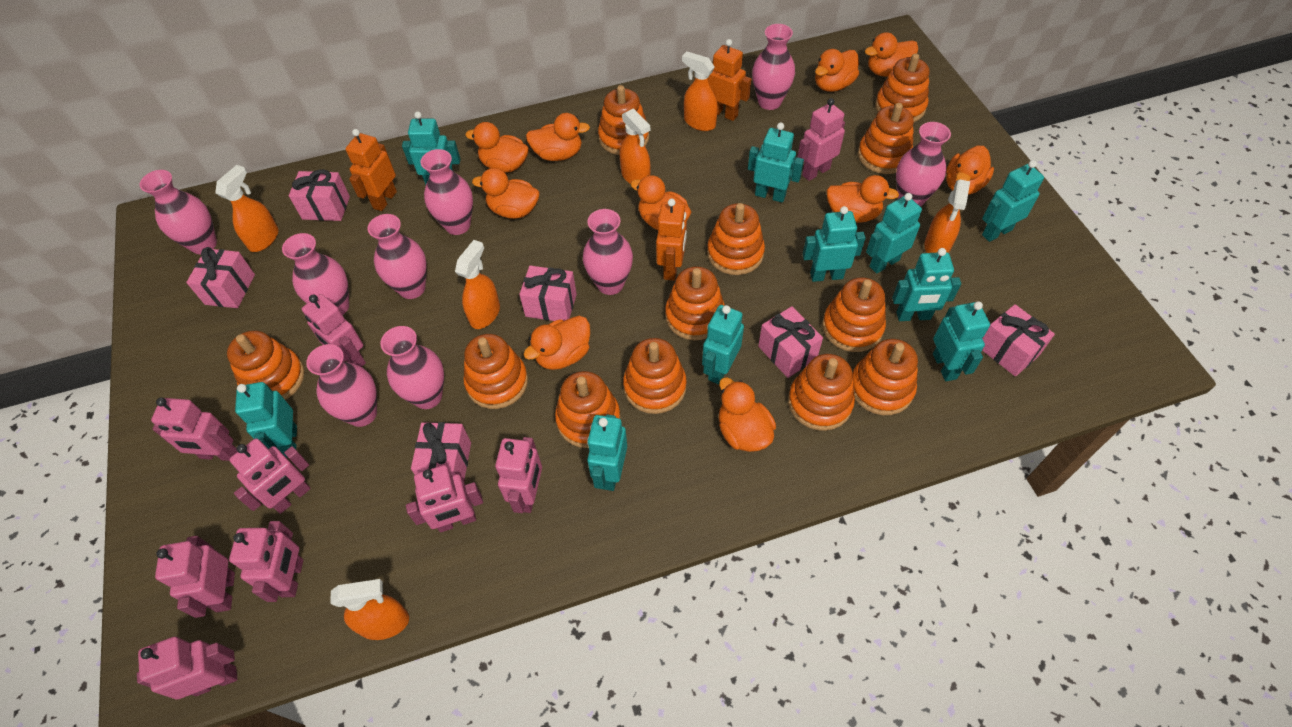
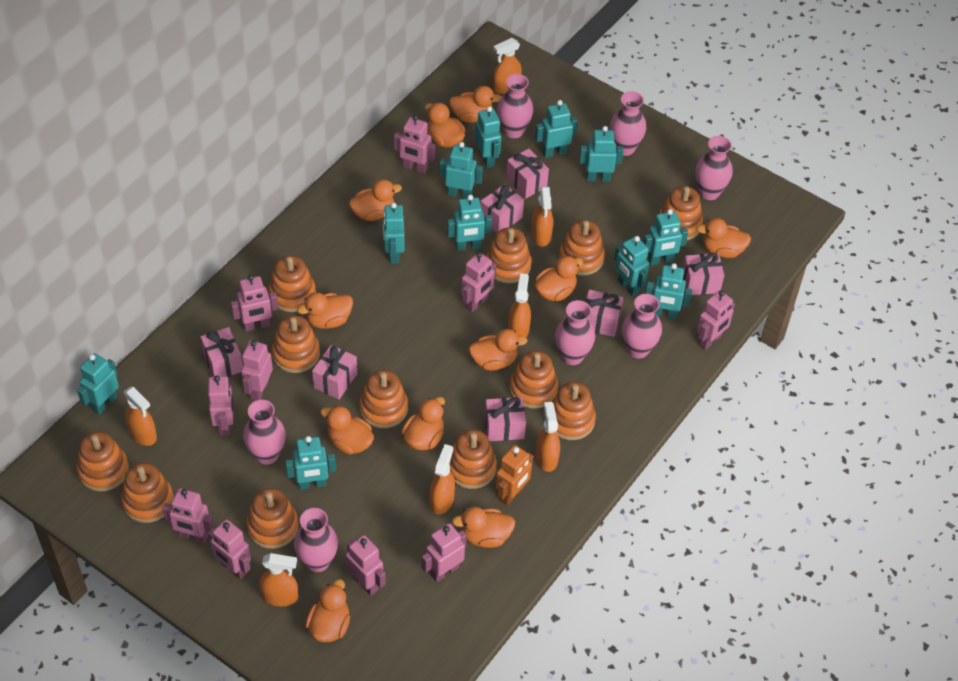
orange duck: [465,122,529,173] [472,168,539,219] [523,316,590,370] [526,113,590,161] [631,175,691,230] [719,377,776,452] [815,49,859,92] [826,175,899,223] [865,32,918,77] [946,146,994,195] = 10 -> [297,292,353,329] [305,579,350,642] [320,405,374,455] [349,179,402,221] [401,397,445,450] [425,102,465,148] [449,86,501,123] [452,507,515,548] [469,329,527,371] [535,255,583,301] [696,218,751,258] = 11
orange robot: [345,129,397,211] [656,199,687,281] [708,39,751,121] = 3 -> [495,445,533,506] = 1
orange spray bottle: [215,165,279,252] [330,579,409,640] [455,240,500,329] [619,108,650,184] [682,51,718,131] [924,180,970,253] = 6 -> [124,387,157,446] [259,553,298,606] [430,444,455,515] [493,38,522,94] [508,273,531,337] [531,187,553,247] [536,402,560,472] = 7
pink gift: [186,247,255,308] [289,169,350,221] [411,422,471,482] [519,265,577,321] [758,306,823,378] [982,304,1055,377] = 6 -> [200,327,243,377] [312,345,357,400] [480,184,524,233] [485,397,526,441] [506,149,549,198] [585,289,623,337] [683,253,724,295] = 7
pink robot: [137,637,238,700] [151,397,237,461] [155,536,235,618] [229,438,311,514] [229,521,304,602] [302,294,366,367] [406,465,483,533] [495,437,542,513] [797,98,845,181] = 9 -> [163,488,214,543] [208,375,233,436] [208,519,251,579] [231,275,278,332] [241,340,273,401] [346,535,386,596] [394,115,435,174] [422,523,467,582] [461,252,496,312] [697,290,735,350] = 10
pink vase: [140,170,217,254] [282,233,349,315] [306,344,377,427] [368,214,427,299] [380,326,444,409] [420,149,473,235] [583,209,633,295] [752,24,795,110] [896,122,951,207] = 9 -> [243,400,286,465] [294,508,338,572] [497,74,533,138] [555,300,595,365] [610,91,646,156] [622,294,662,358] [695,136,733,200] = 7
turquoise robot: [235,382,297,458] [402,111,461,185] [587,414,627,491] [702,305,744,384] [748,123,804,203] [802,206,866,282] [866,193,922,274] [892,248,961,321] [933,301,990,381] [982,160,1044,242] = 10 -> [77,353,119,415] [285,436,336,490] [383,203,405,264] [440,142,483,199] [447,195,492,251] [475,106,501,168] [535,100,578,158] [579,126,624,182] [614,236,650,297] [643,209,688,266] [645,263,692,319] = 11

